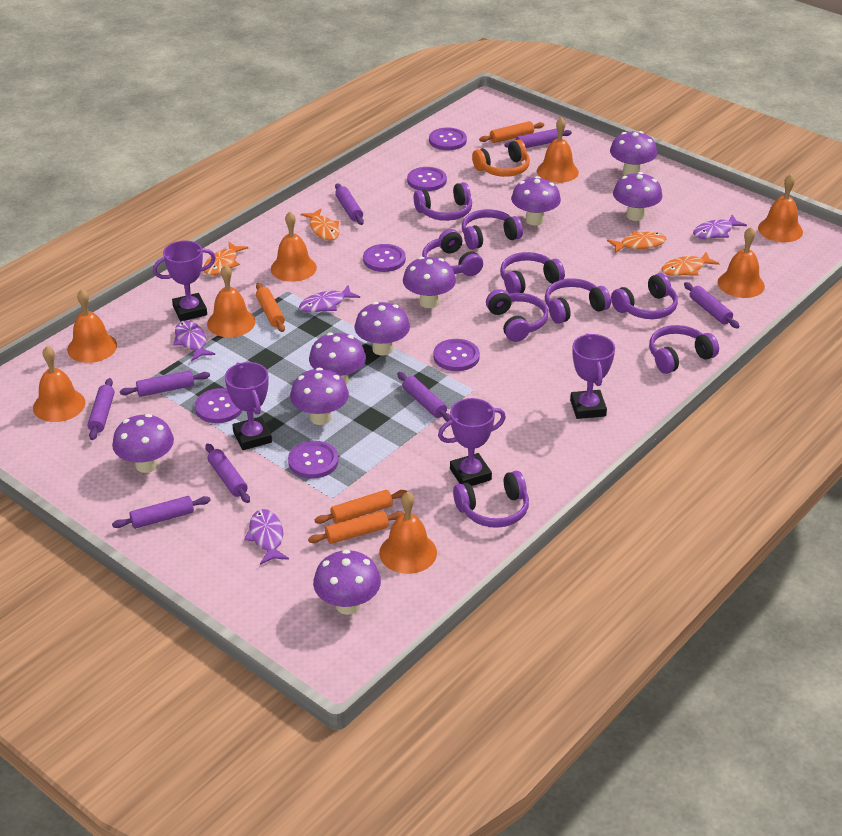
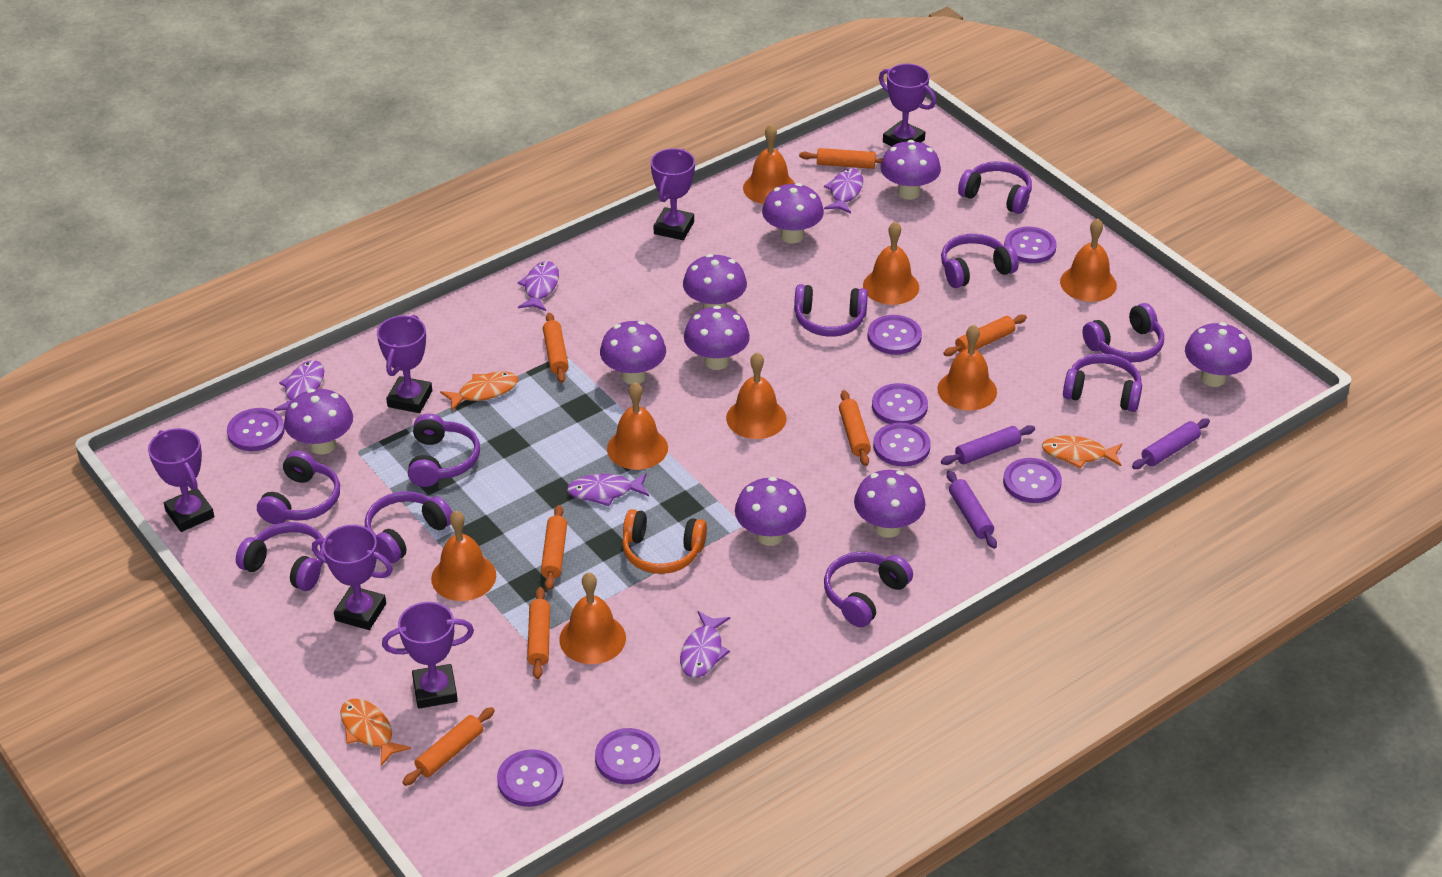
orange fish: [204,241,248,276] [301,209,339,241] [607,232,666,253] [661,252,720,276] = 4 -> [340,699,411,766] [440,371,518,411] [1042,435,1122,469] = 3
orange rolling pin: [256,283,285,332] [308,511,404,544] [315,490,407,524] [479,121,544,143] = 4 -> [402,707,495,786] [527,587,550,679] [541,505,567,590] [543,313,569,383] [799,148,883,169] [839,390,871,466] [943,315,1027,356] = 7
purple button: [195,388,243,423] [288,441,339,479] [363,244,406,272] [407,167,447,191] [429,127,467,150] [433,339,480,371] = 6 -> [227,408,285,451] [497,749,564,807] [595,728,660,784] [867,315,922,355] [872,383,928,424] [873,423,931,467] [1003,458,1062,503] [1004,227,1057,263] = 8
purple fish: [173,320,215,361] [244,509,289,565] [299,285,360,313] [693,214,747,239] = 4 -> [274,360,324,411] [517,261,559,311] [567,473,649,506] [680,611,730,678] [824,168,863,214] = 5
purple headphones: [414,182,472,221] [422,229,483,276] [453,471,529,528] [462,209,523,250] [486,289,548,342] [500,252,565,294] [545,278,611,324] [611,273,678,319] [649,325,719,374] = 9 -> [236,522,324,591] [257,450,340,524] [365,491,453,563] [408,413,480,487] [794,284,868,337] [824,552,913,627] [941,234,1019,288] [958,161,1032,214] [1063,353,1142,412] [1082,303,1164,362] = 10
purple rolling pin: [88,378,115,440] [112,496,211,529] [120,370,210,397] [205,443,250,503] [335,183,364,225] [397,372,450,422] [505,129,572,148] [684,282,739,328] = 8 -> [941,425,1035,465] [947,470,997,549] [1132,419,1210,469] = 3
purple trophy: [153,240,216,321] [225,362,272,450] [438,398,506,486] [570,333,615,419] = 4 -> [148,428,215,532] [312,525,393,630] [377,315,432,413] [382,602,474,709] [651,148,695,240] [879,64,936,146] = 6

